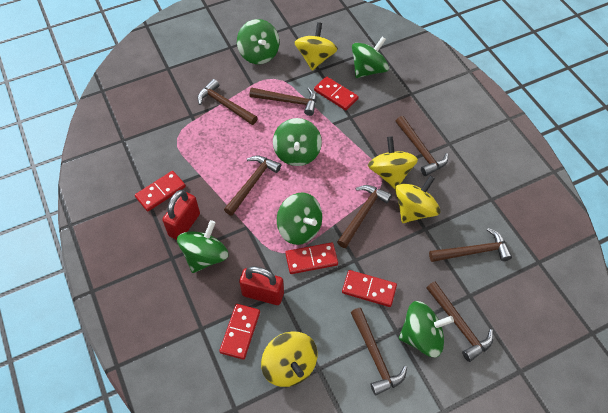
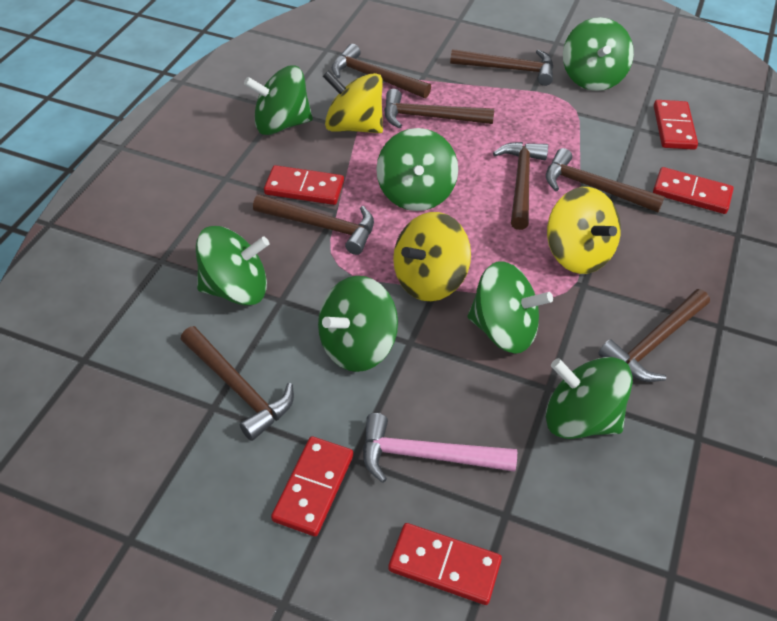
green spinning top: [177,220,229,273] [237,19,279,64] [273,118,322,166] [277,192,322,245] [352,37,389,78] [399,301,454,357] = 6 -> [196,226,269,306] [244,66,313,135] [318,276,398,372] [376,128,458,211] [467,261,553,354] [546,357,633,439] [563,17,634,91] = 7
pink hammer: none = 0 -> [363,413,517,483] = 1
red padlock: [162,190,200,240] [239,266,284,305] = 2 -> none = 0
yellow spinning top: [261,331,318,387] [294,22,338,71] [368,136,418,189] [395,176,441,223] = 4 -> [323,70,383,133] [393,212,471,301] [547,187,621,274] = 3

